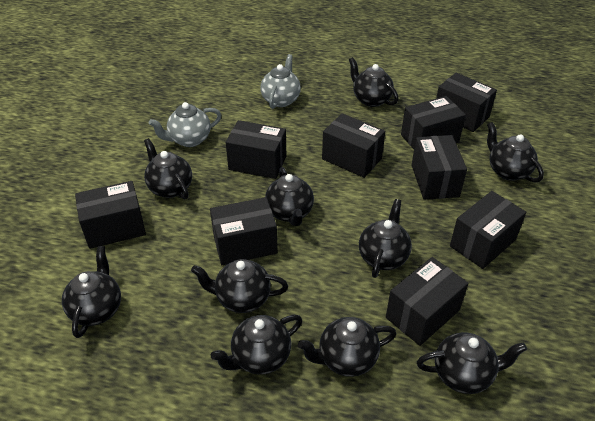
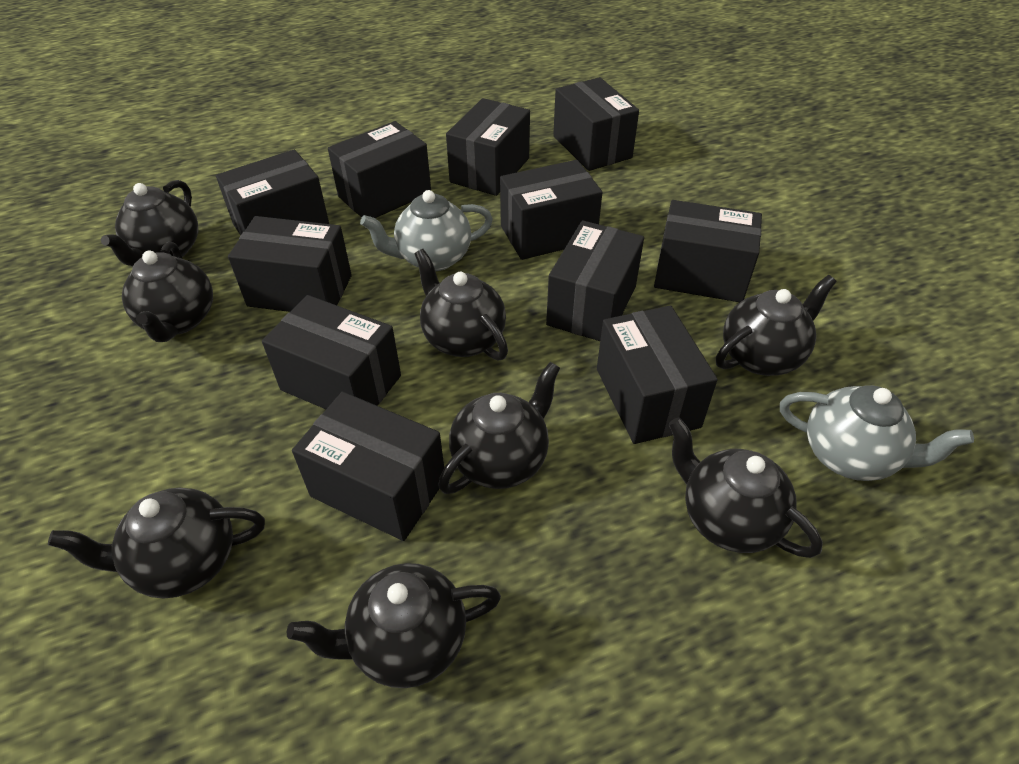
black box: [75,181,146,249] [210,197,278,265] [226,120,286,179] [322,113,385,178] [386,257,468,346] [401,96,466,149] [412,135,467,200] [436,73,497,132] [450,191,526,269] = 9 -> [216,149,329,236] [228,216,352,312] [262,295,401,409] [292,392,444,541] [328,121,431,218] [446,98,530,196] [500,160,602,260] [546,220,644,341] [553,77,639,171] [597,306,718,444] [654,200,762,302] = 11
black teapot: [62,246,121,338] [144,138,192,199] [191,259,288,313] [211,315,302,375] [265,167,314,226] [298,317,397,377] [349,57,398,107] [359,199,412,278] [417,332,527,394] [487,122,544,183] = 10 -> [48,488,265,599] [101,180,198,266] [122,241,213,342] [287,563,501,688] [414,249,508,360] [438,362,560,494] [668,418,823,558] [716,275,837,376] = 8

